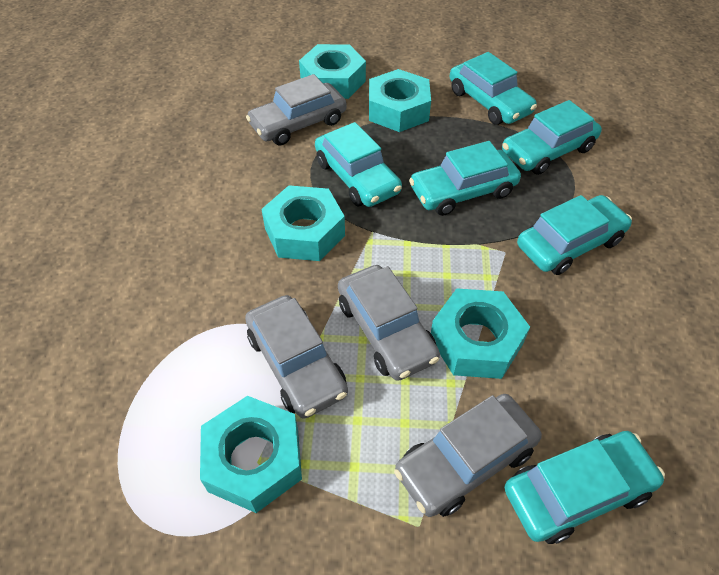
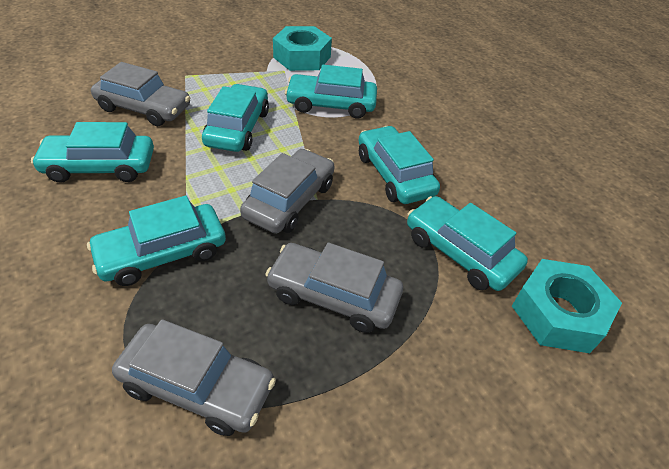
turquoise nut: [200,396,302,513] [261,185,345,261] [299,44,366,99] [369,69,431,132] [431,288,530,379] = 5 -> [273,26,332,71] [512,259,622,353] = 2

